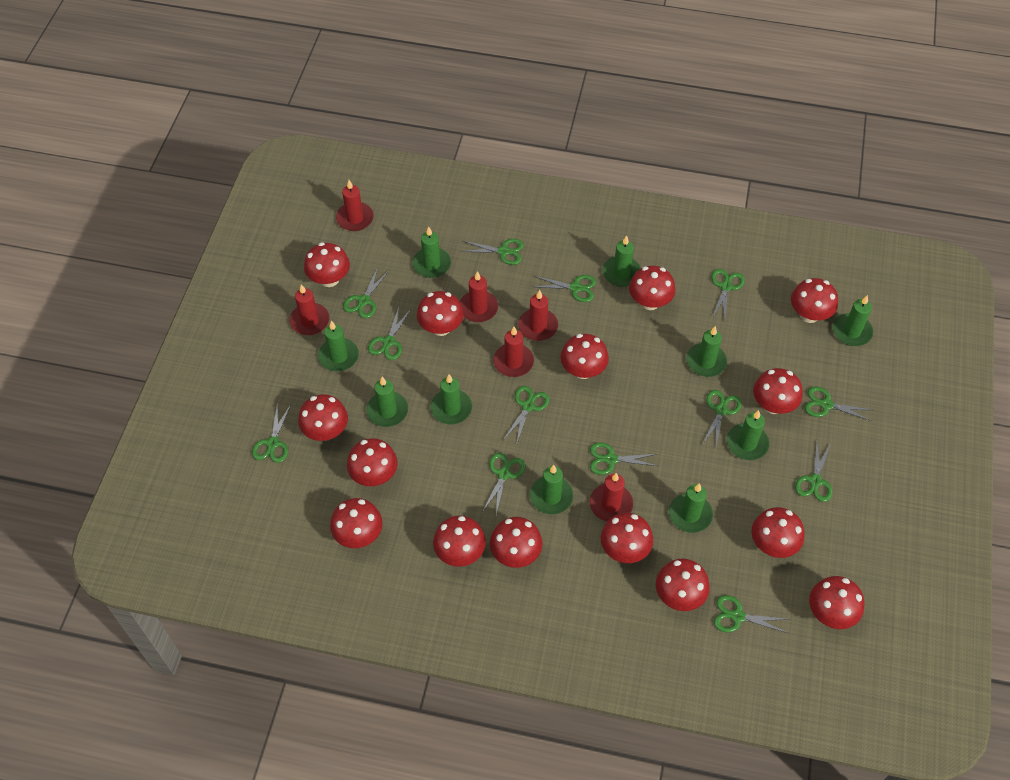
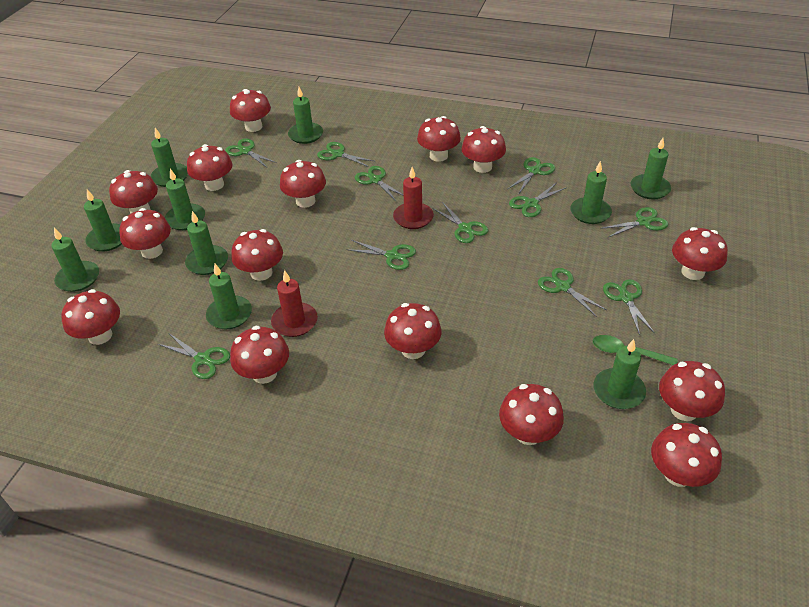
green scissors: [252,403,291,463] [343,267,390,318] [368,307,411,360] [461,239,524,265] [482,453,526,515] [503,386,550,445] [533,275,596,302] [590,442,658,475] [702,390,742,446] [711,269,745,319] [714,595,788,633] [795,440,833,502] [805,387,872,421] = 13 -> [158,334,230,379] [225,138,277,167] [317,142,376,167] [346,240,416,270] [355,166,404,201] [432,202,488,243] [508,157,555,193] [509,182,567,217] [538,268,607,317] [600,207,668,237] [603,279,655,335] = 11
green spoon: none = 0 -> [593,335,678,365] = 1
red candle: [289,284,329,335] [336,180,374,231] [460,271,498,322] [493,327,534,377] [518,290,558,341] [590,473,633,522] = 6 -> [271,270,318,337] [393,167,434,229] = 2

